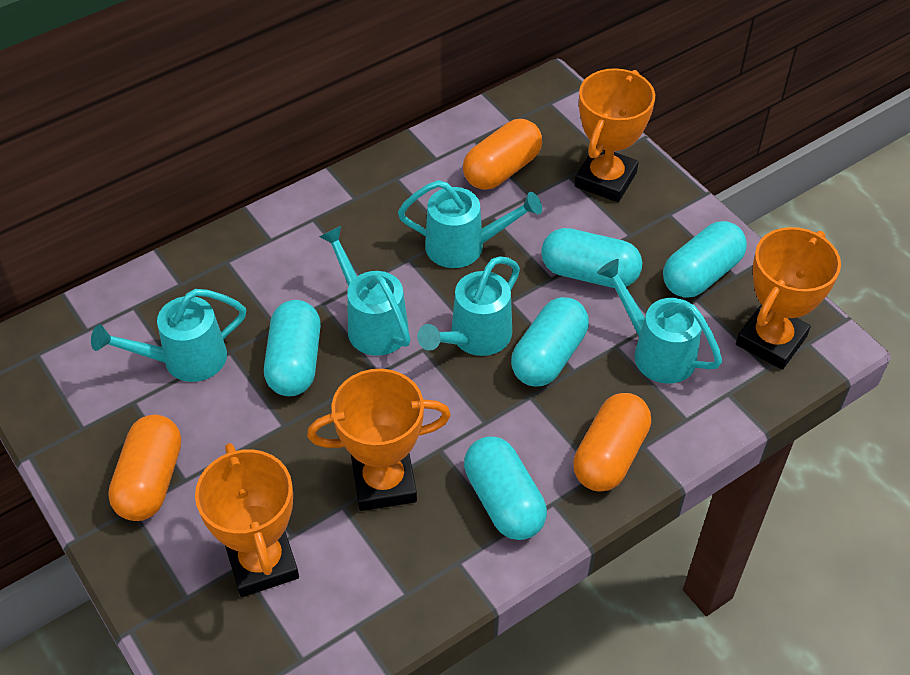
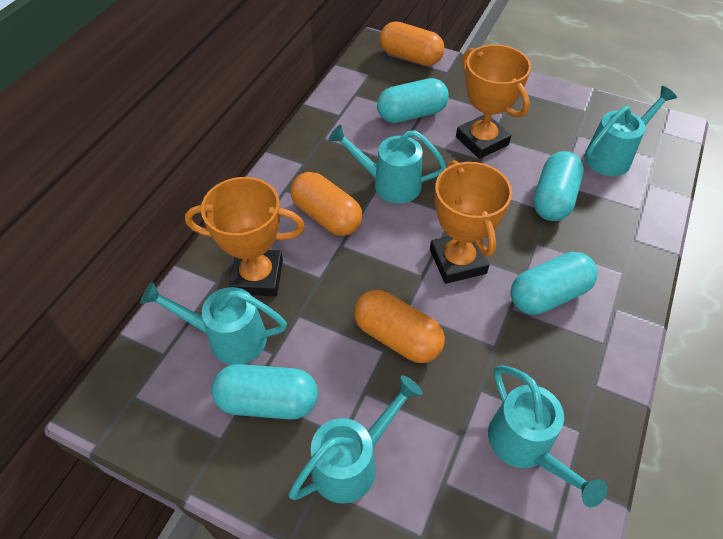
orange trophy: [195,443,299,597] [307,369,451,511] [575,68,655,202] [736,227,841,370] = 4 -> [185,177,305,296] [430,160,512,284] [456,45,531,159] = 3
turquoise capsule: [264,300,321,396] [464,436,547,540] [511,297,589,386] [541,228,642,288] [663,221,747,298] = 5 -> [212,364,318,420] [377,78,449,123] [510,252,597,315] [533,151,584,221] = 4

